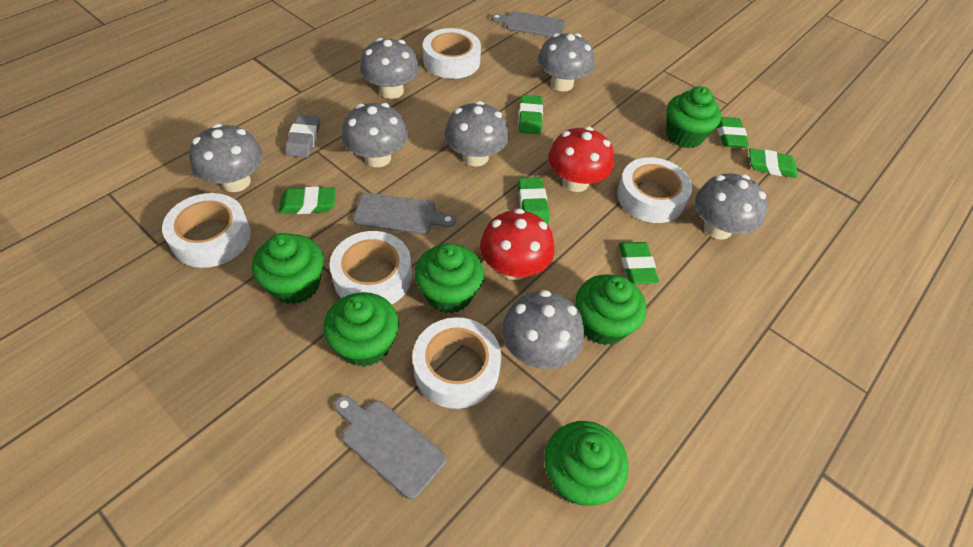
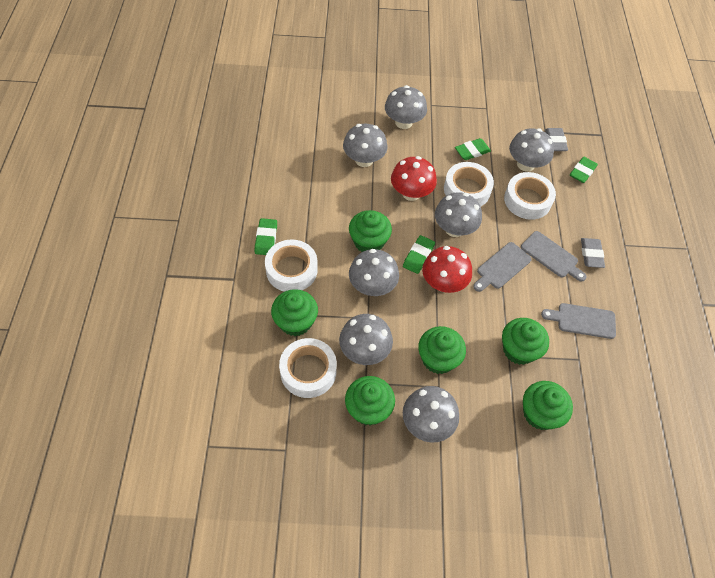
green eraser: [279,187,336,214] [518,178,549,224] [519,95,543,134] [619,242,659,284] [717,117,749,148] [749,148,798,178] = 6 -> [255,218,277,255] [403,235,435,274] [455,138,491,160] [570,157,598,183] = 4
grey eraser: [285,115,320,158] = 1 -> [545,128,568,151] [581,238,605,268] = 2
white tape: [162,193,251,268] [330,231,412,305] [413,317,501,409] [423,28,481,79] [617,157,692,223] = 5 -> [265,239,318,292] [279,338,337,398] [444,162,494,206] [504,172,556,220] = 4

